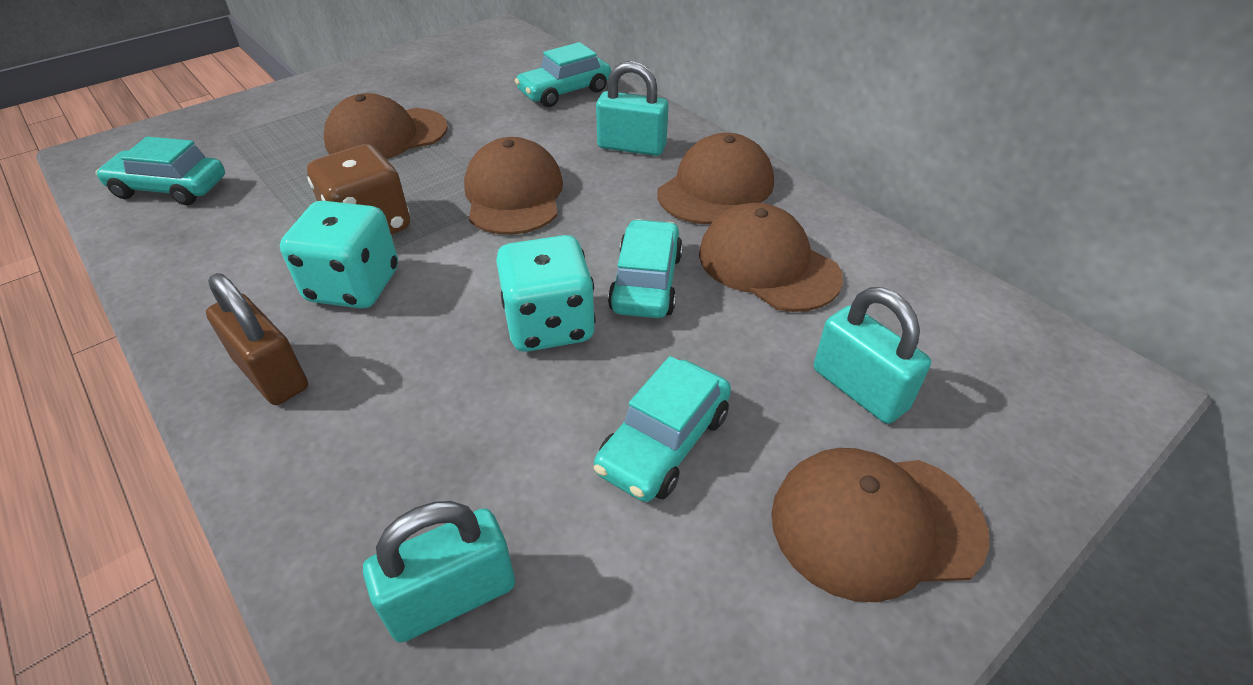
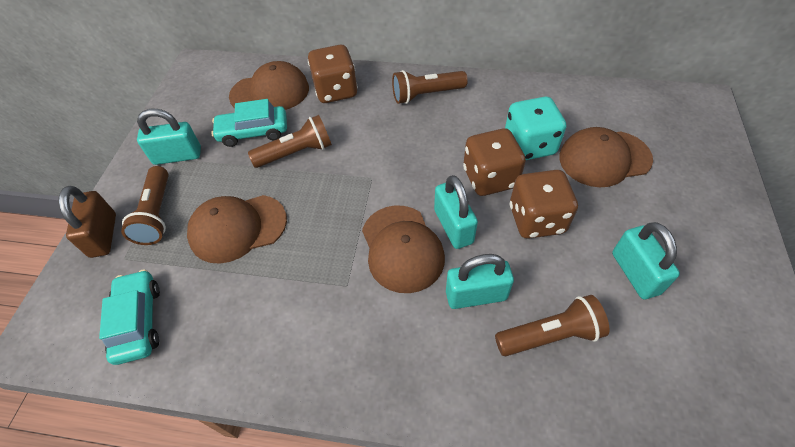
brown cap: [324,93,448,159] [464,137,563,235] [657,133,774,224] [699,203,843,312] [771,448,989,602] = 5 -> [187,195,287,264] [229,61,309,110] [362,205,445,293] [559,127,653,187] = 4
brown dice: [307,144,410,235] = 1 -> [308,45,358,103] [463,128,526,196] [510,170,578,239] = 3
brown flashlight: none = 0 -> [121,166,169,245] [248,115,332,168] [392,70,468,104] [495,295,610,356] = 4
turquoise car: [95,137,225,205] [515,42,611,107] [594,356,731,502] [608,219,683,318] = 4 -> [99,270,160,365] [211,99,287,147] = 2
turquoise dice: [280,200,398,309] [496,235,596,352] = 2 -> [505,97,566,160] = 1
turquoise padlock: [363,501,515,643] [596,61,668,156] [814,287,931,424] = 3 -> [137,109,201,165] [434,175,478,249] [446,254,514,309] [612,222,680,299] = 4

